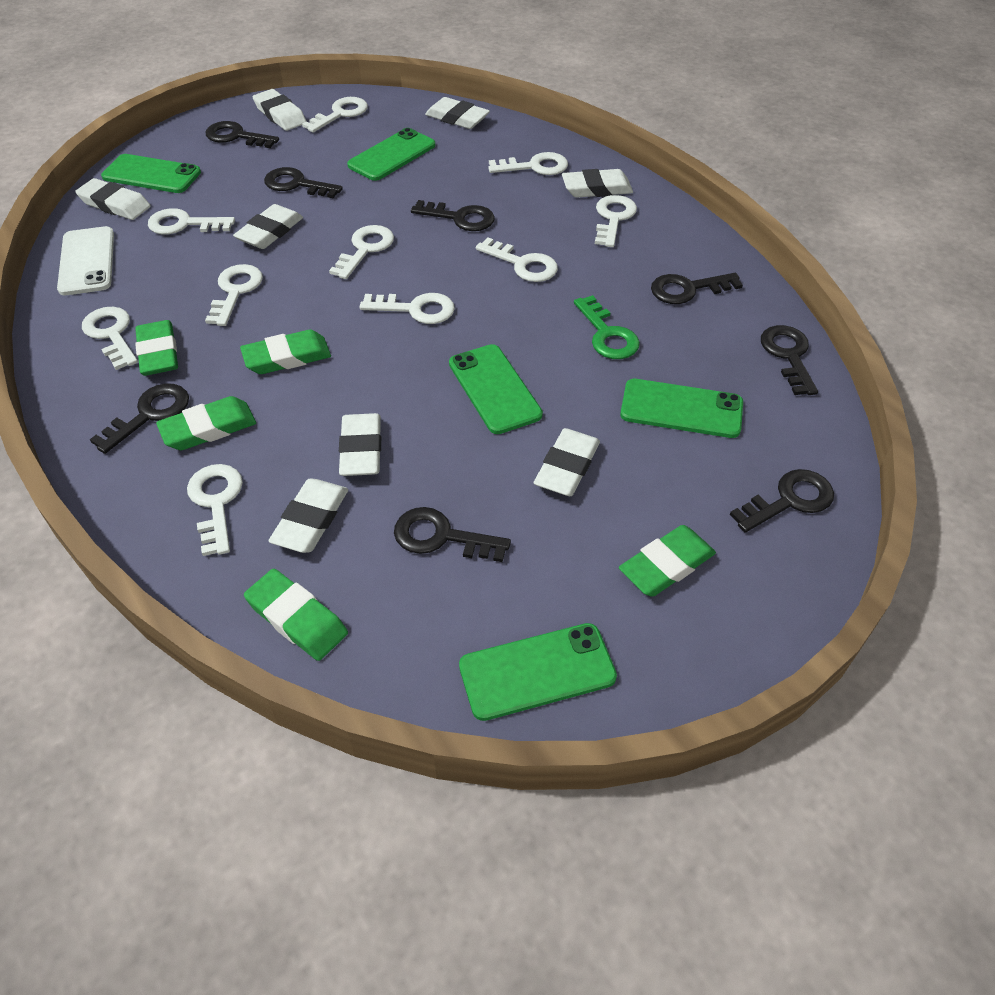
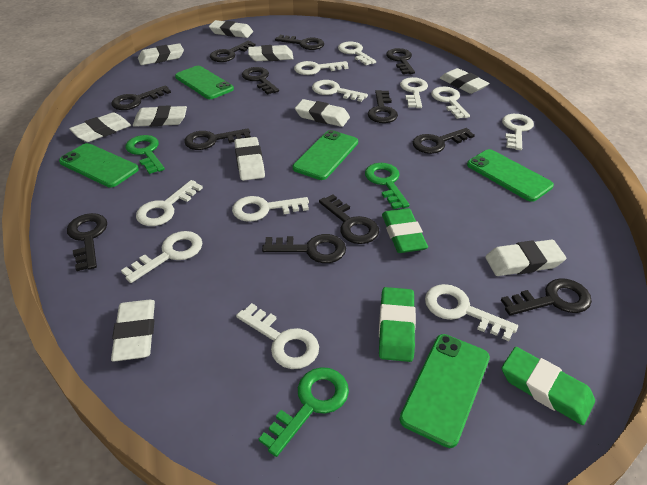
black key: [90,383,189,454] [206,121,279,148] [264,167,343,198] [394,507,511,562] [411,200,495,231] [651,273,743,304] [730,469,834,533] [761,325,818,395] = 8 -> [67,213,107,271] [111,85,171,110] [184,128,251,150] [210,40,256,62] [242,67,279,95] [262,234,346,263] [275,35,324,50] [319,194,379,244] [368,90,398,123] [386,48,415,74] [413,128,475,154] [501,278,592,316] = 12
green eraser: [135,320,178,376] [156,396,256,450] [240,329,331,374] [244,569,348,661] [619,525,716,597] = 5 -> [379,287,416,362] [382,208,428,253] [501,347,595,425] = 3
green key: [574,295,640,359] = 1 -> [126,135,165,174] [259,367,349,457] [365,163,410,209] = 3
white eraser: [75,178,151,220] [233,204,303,249] [253,89,306,131] [269,478,348,553] [339,413,381,476] [425,97,490,129] [534,428,600,496] [562,169,633,198] = 8 -> [69,112,131,142] [111,300,155,362] [133,105,187,127] [138,43,184,65] [209,20,253,38] [234,137,265,181] [248,45,294,61] [295,99,350,127] [440,68,489,94] [485,240,566,276] = 10
white key: [82,307,138,370] [148,208,235,235] [187,464,243,556] [205,264,263,326] [302,97,368,133] [329,225,394,279] [360,293,455,324] [476,237,558,282] [488,152,568,175] [595,195,637,247] = 10 -> [121,231,202,283] [136,180,203,226] [232,196,309,222] [236,303,319,369] [294,61,349,75] [312,80,368,102] [338,42,376,65] [400,77,428,108] [425,284,518,341] [431,86,470,119] [502,114,534,150] = 11
white phone: [57,226,114,295] = 1 -> none = 0

